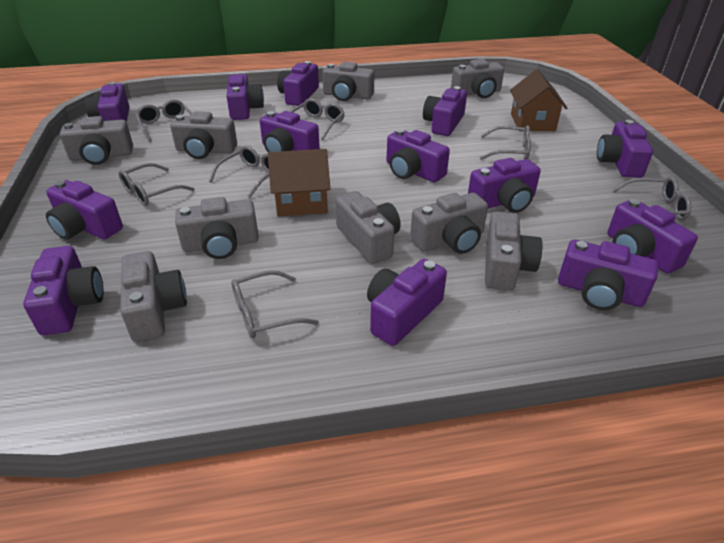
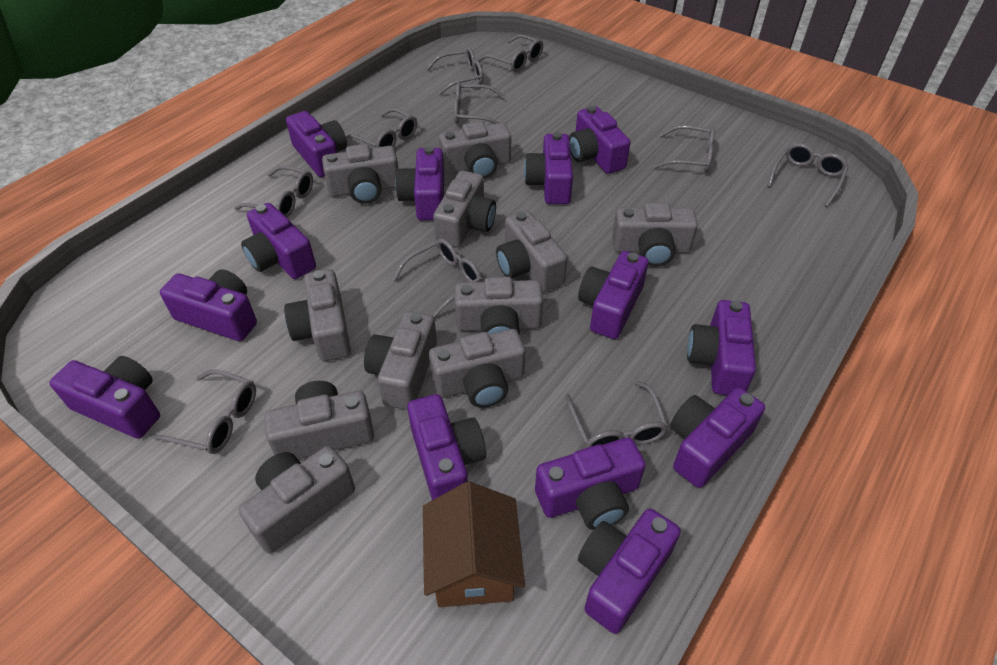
brown house: [268,149,330,217] [510,69,568,131] = 2 -> [423,481,525,607] = 1
grey camera: [60,116,133,165] [120,251,187,342] [170,111,237,159] [175,197,259,259] [322,62,374,101] [336,191,400,264] [410,193,488,254] [451,59,504,98] [485,211,542,291] = 9 -> [239,446,355,553] [265,381,374,459] [284,269,351,361] [322,144,398,204] [364,311,437,410] [429,329,525,408] [433,171,496,248] [439,121,511,179] [455,277,543,334] [496,210,567,292] [612,203,698,267] = 11
grey glasses: [119,163,195,206] [135,99,192,142] [209,146,269,198] [231,270,319,339] [290,98,345,140] [480,125,531,160] [612,177,691,221] = 7 -> [151,370,256,454] [234,165,313,217] [346,108,417,147] [392,239,482,318] [426,48,483,95] [454,83,506,124] [478,35,543,72] [565,381,669,448] [653,125,715,172] [768,143,849,207] = 10

